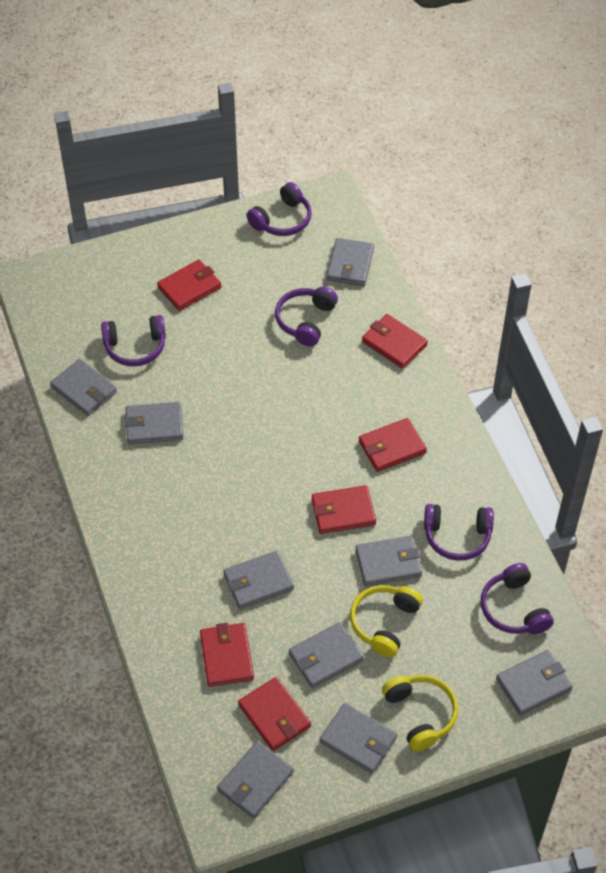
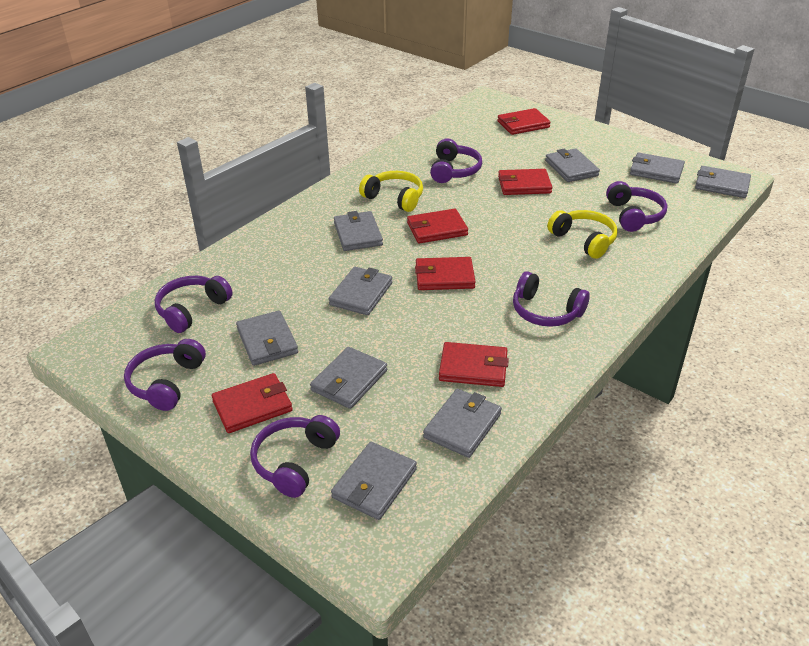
purple headphones: [101,315,166,366] [246,182,312,236] [275,287,338,346] [424,504,494,561] [481,563,554,634] = 5 -> [124,339,206,411] [155,276,233,333] [250,415,340,498] [430,138,482,183] [513,271,590,327] [606,181,667,232] = 6

